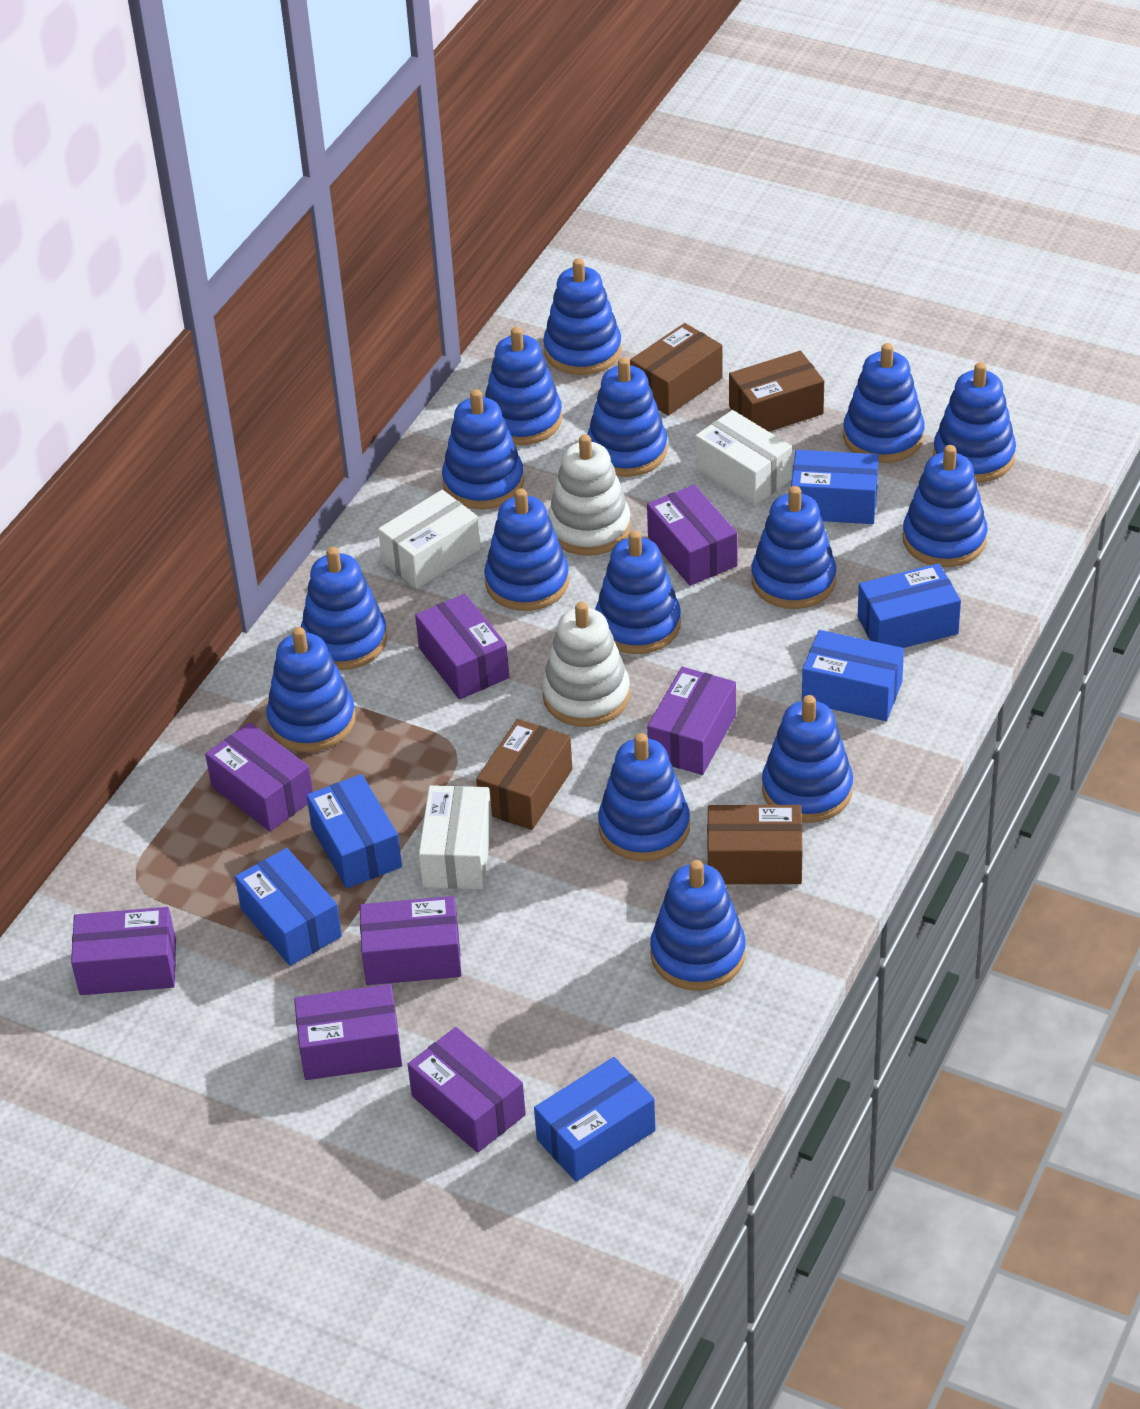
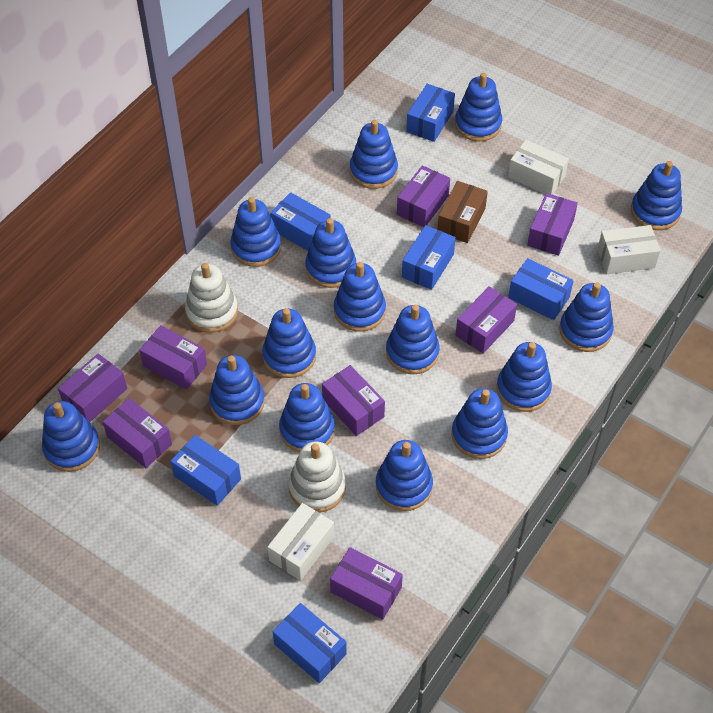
brown box: [476,719,572,830] [630,323,723,416] [707,805,802,884] [729,351,824,432] = 4 -> [437,181,488,243] = 1

